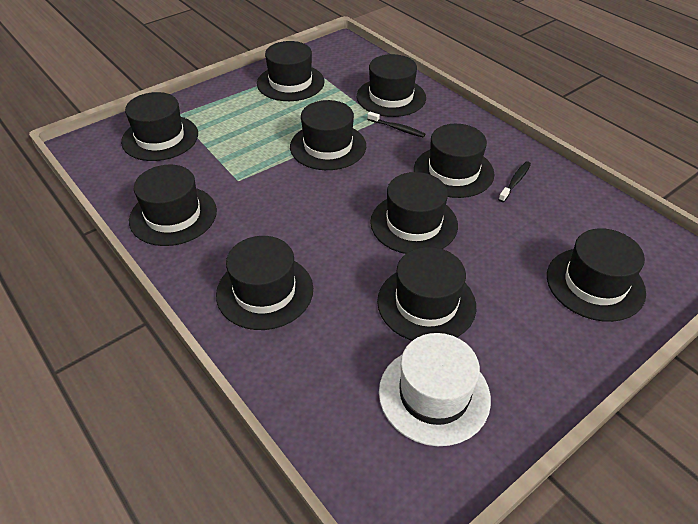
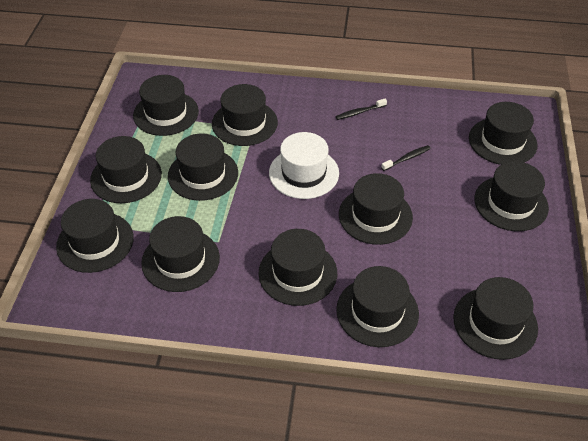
black hat: [121,92,198,161] [129,165,217,246] [216,236,313,330] [257,41,325,101] [290,100,366,170] [357,54,426,117] [370,172,458,254] [377,247,476,341] [414,124,494,198] [547,228,646,322] = 10 -> [56,199,134,273] [90,136,162,203] [133,75,199,136] [141,216,220,292] [168,133,238,201] [212,84,278,146] [258,229,337,306] [336,266,419,347] [339,173,413,245] [453,277,538,360] [469,102,537,165] [474,161,549,231] = 12

